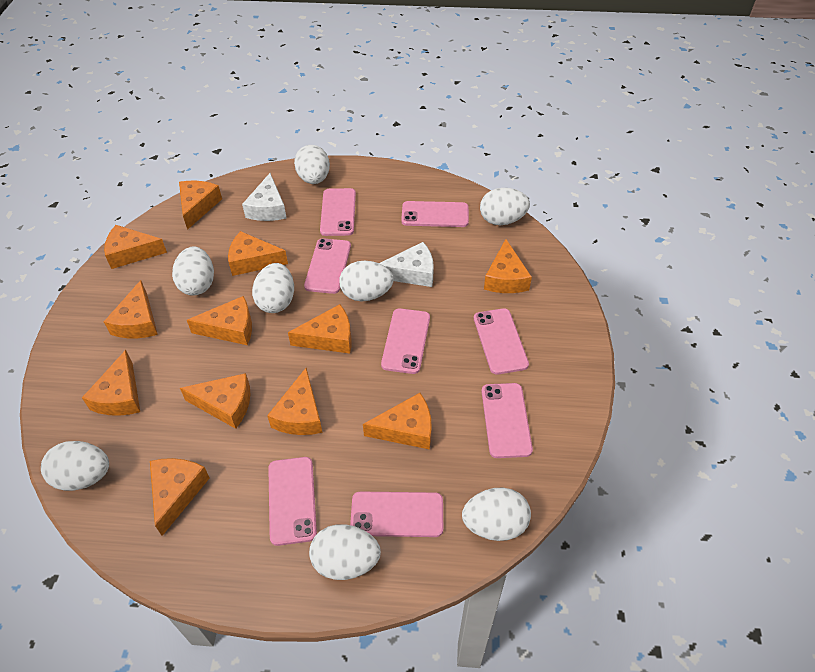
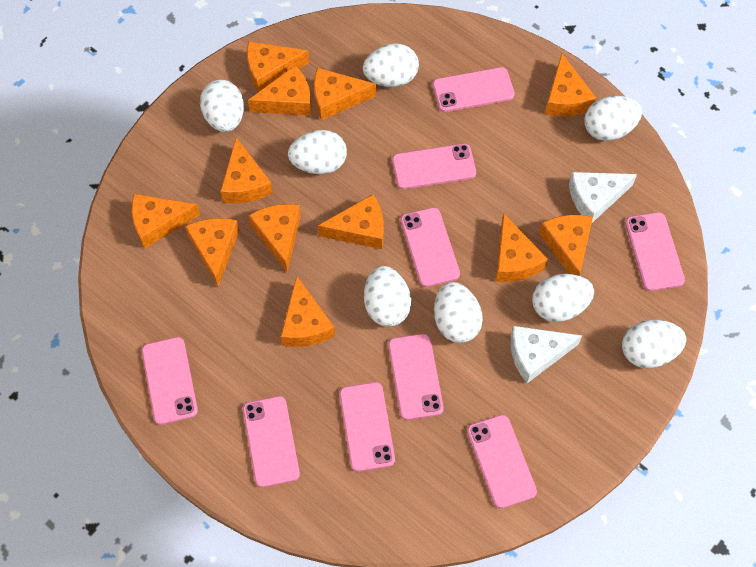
pink phone: [268,457,317,546] [304,238,351,294] [320,188,356,236] [350,492,443,537] [381,308,430,374] [401,201,469,227] [474,308,529,375] [482,383,533,458] = 8 -> [142,337,198,425] [243,396,300,487] [339,382,395,472] [388,334,444,420] [392,144,476,189] [400,207,460,287] [432,67,515,112] [467,415,537,509] [625,212,685,291] = 9

